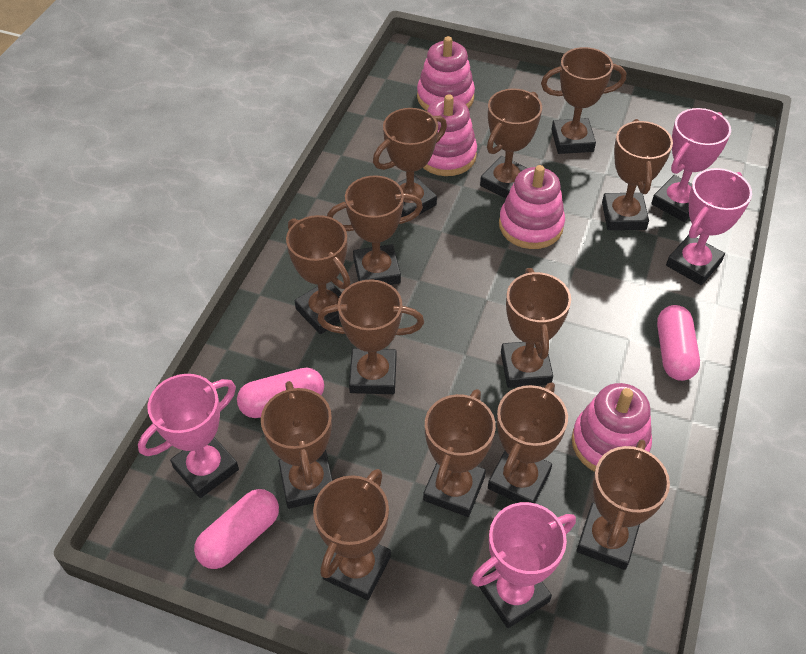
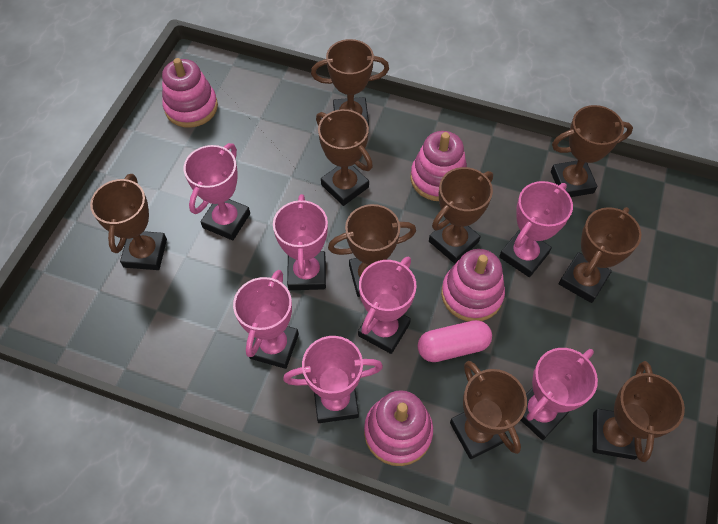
brown trophy: [261,381,333,509] [286,215,351,334] [313,469,391,600] [317,279,424,394] [327,175,423,285] [373,108,447,217] [423,389,496,517] [480,88,542,199] [488,382,568,503] [501,268,571,388] [541,47,626,154] [576,439,670,570] [602,119,673,230] = 13 -> [90,174,167,270] [311,39,389,126] [316,109,373,206] [328,204,416,297] [429,167,493,264] [450,361,527,459] [551,105,633,197] [559,207,642,303] [593,361,685,462] = 9
pink capsule: [194,489,279,569] [237,368,324,418] [657,305,700,381] = 3 -> [418,320,492,362] = 1
pink trophy: [138,374,239,498] [471,502,576,628] [651,108,731,222] [666,168,752,285] = 4 -> [184,143,250,240] [233,270,299,369] [273,194,328,290] [283,336,383,423] [358,257,417,354] [499,181,573,277] [521,348,598,440] = 7

